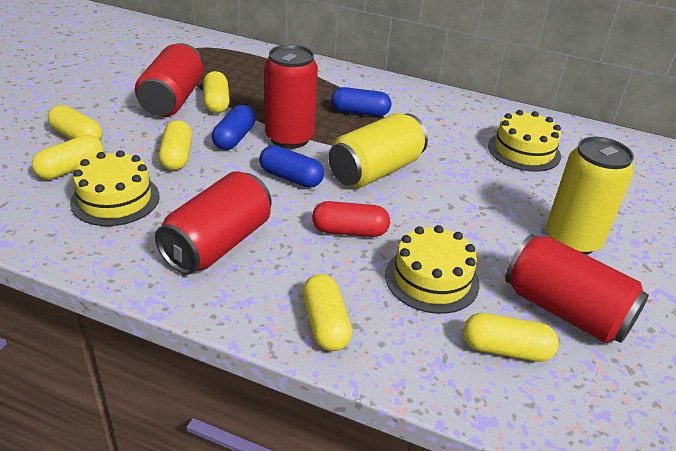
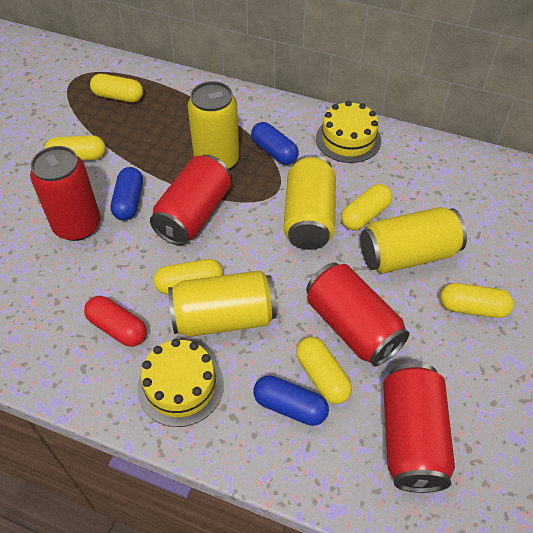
yellow cake: [70,150,159,226] [385,225,480,314] [488,110,561,172] = 3 -> [137,339,224,427] [316,101,381,163] = 2
yellow can: [328,113,428,188] [546,137,634,255] = 2 -> [168,270,277,337] [188,81,239,169] [283,155,336,250] [360,207,467,274] = 4

